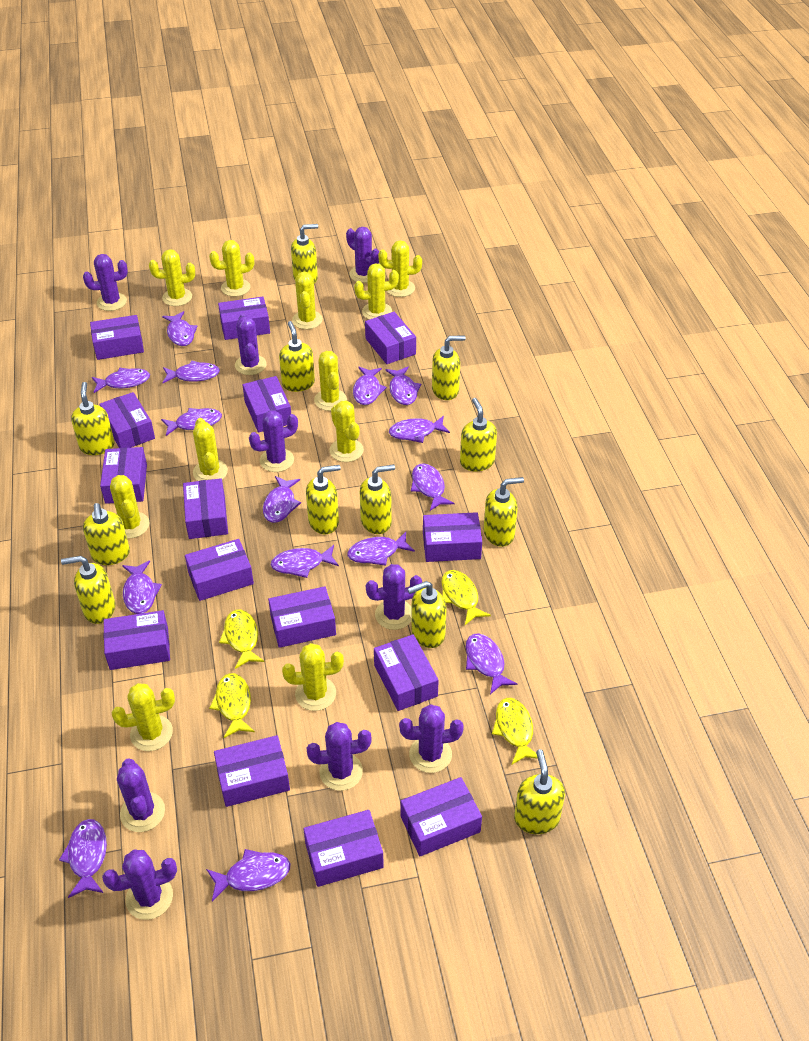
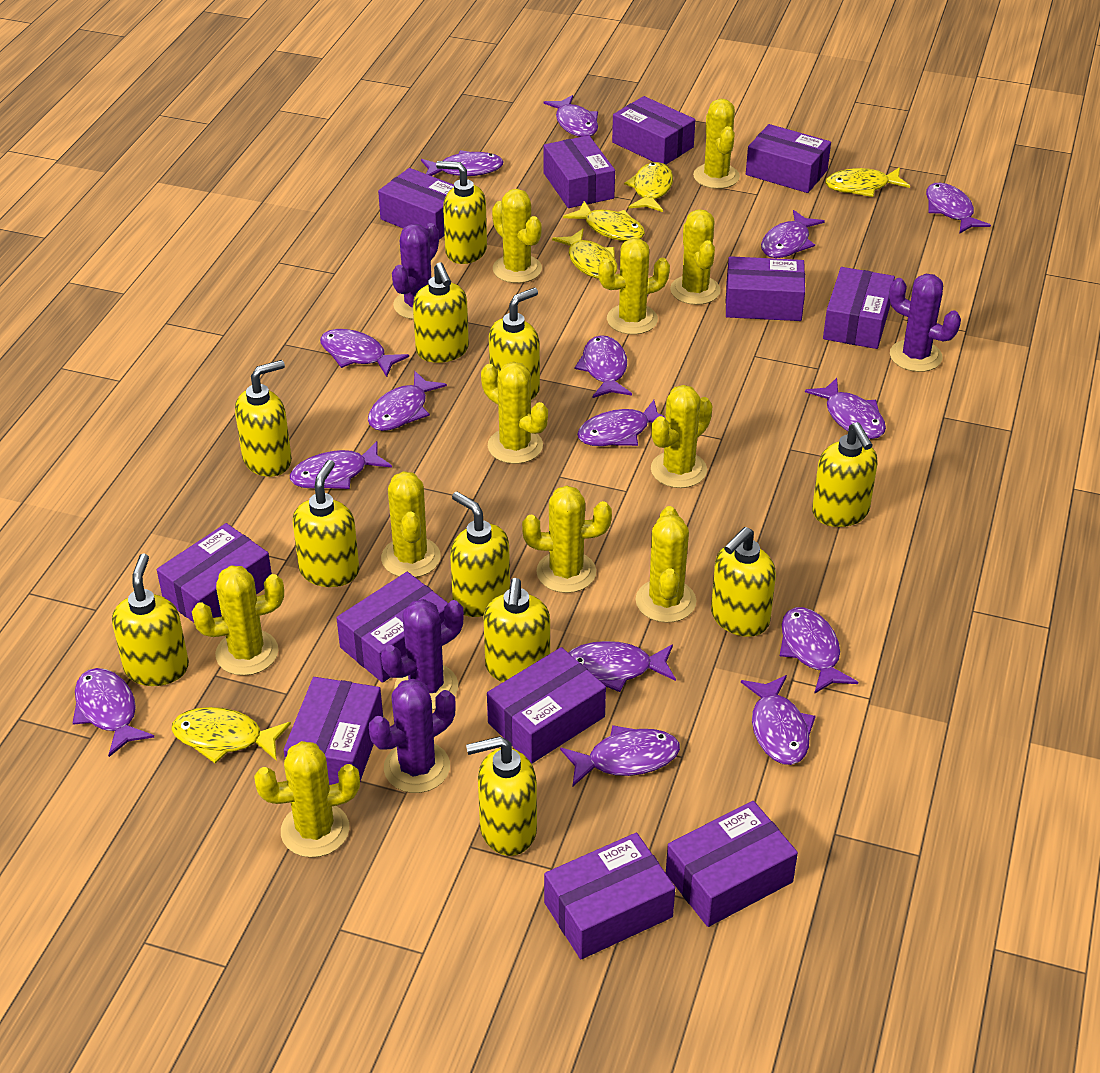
purple box: [90,315,144,360] [100,392,155,448] [100,447,147,504] [104,610,170,670] [183,478,228,539] [185,539,254,601] [214,735,290,807] [218,297,270,340] [243,376,291,432] [268,586,336,648] [303,810,384,887] [365,312,416,364] [374,634,439,711] [400,777,482,856] [423,512,482,562] = 15 -> [157,523,272,623] [284,677,383,785] [337,572,448,683] [378,168,454,240] [487,647,606,764] [543,135,615,208] [544,833,675,959] [612,96,695,165] [666,801,798,927] [726,256,805,321] [746,124,831,193] [823,267,895,349] = 12
purple cactus: [83,254,128,311] [102,849,177,920] [117,759,165,832] [235,313,267,375] [249,410,298,472] [307,722,372,791] [346,227,379,283] [366,564,422,630] [399,704,464,773] = 9 -> [369,679,456,793] [381,599,464,710] [392,223,439,320] [889,274,961,372] = 4
yellow fish: [209,673,255,738] [219,609,264,669] [441,570,491,625] [492,698,538,764] = 4 -> [171,707,291,764] [552,229,617,279] [563,201,645,241] [624,162,673,212] [825,167,910,197] = 5
yellow soap dispenser: [61,556,115,624] [71,382,115,455] [83,503,130,565] [279,321,315,392] [291,224,318,283] [306,465,341,534] [360,464,395,534] [408,581,447,648] [432,335,466,400] [460,398,497,471] [484,477,524,547] [514,749,565,834] = 12 -> [112,553,189,686] [235,360,292,477] [292,460,359,587] [413,262,469,363] [436,161,487,264] [450,492,510,617] [466,736,537,856] [483,578,550,682] [489,288,540,400] [711,527,776,637] [812,422,878,527] = 11

